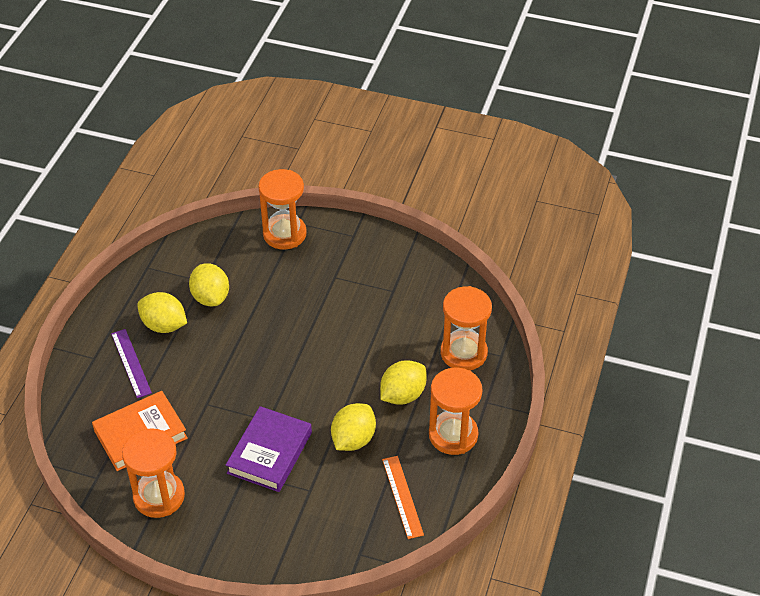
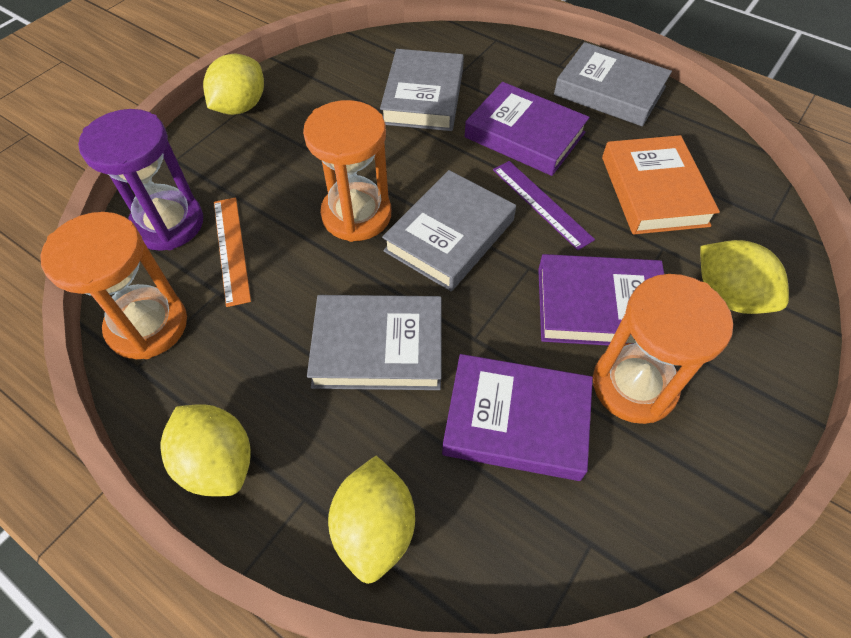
grey book: none = 0 -> [307,295,442,390] [380,49,464,131] [382,170,516,291] [554,42,672,126] = 4
orange hourglass: [122,428,185,518] [258,169,307,249] [429,368,482,455] [441,286,492,370] = 4 -> [40,212,187,359] [303,100,391,242] [593,274,733,424] = 3
purple book: [226,406,312,492] = 1 -> [442,354,593,481] [465,82,590,176] [538,254,664,346] = 3
purple hourglass: none = 0 -> [78,109,203,251] = 1

